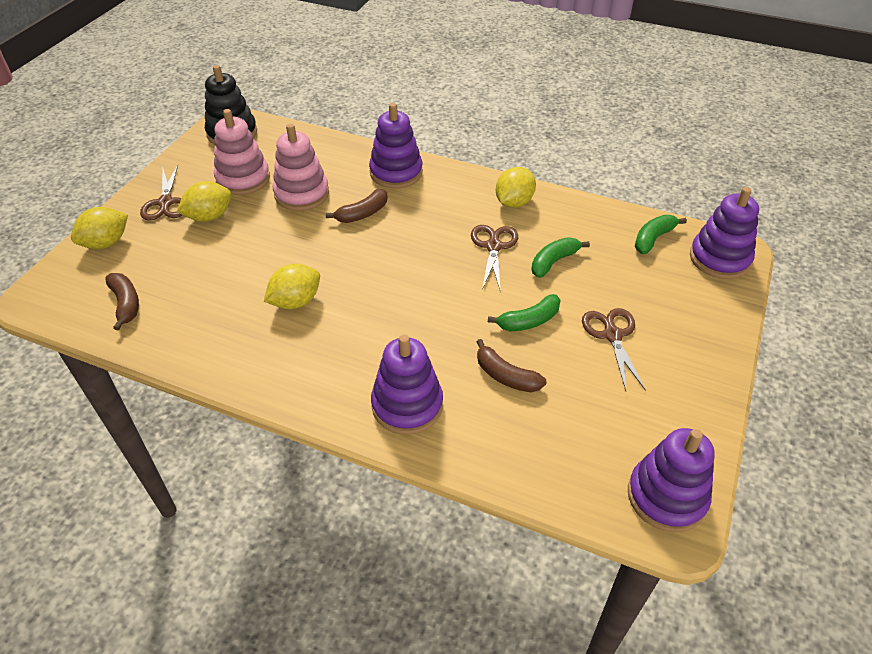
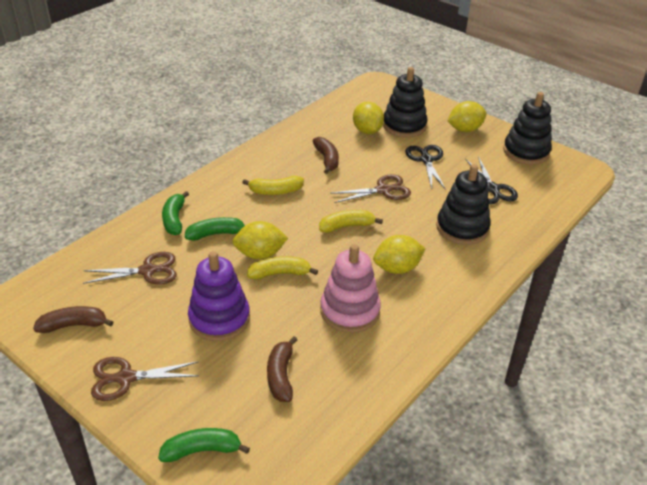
black scissors: none = 0 -> [405,145,446,190] [465,156,518,204] = 2
black stacking toy: [205,65,257,145] = 1 -> [383,67,428,138] [436,164,491,245] [503,92,552,165] = 3
pink stacking toy: [214,109,270,195] [273,124,329,211] = 2 -> [320,244,381,333] = 1
purple stacking toy: [369,103,423,189] [371,334,443,434] [628,428,715,532] [690,187,759,279] = 4 -> [188,251,250,341] = 1
yellow banana: none = 0 -> [242,176,304,195] [247,256,318,279] [319,210,383,233] = 3

